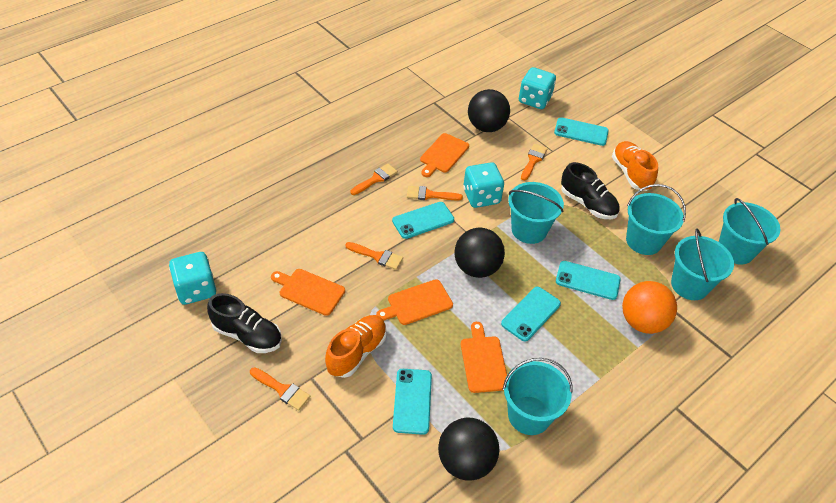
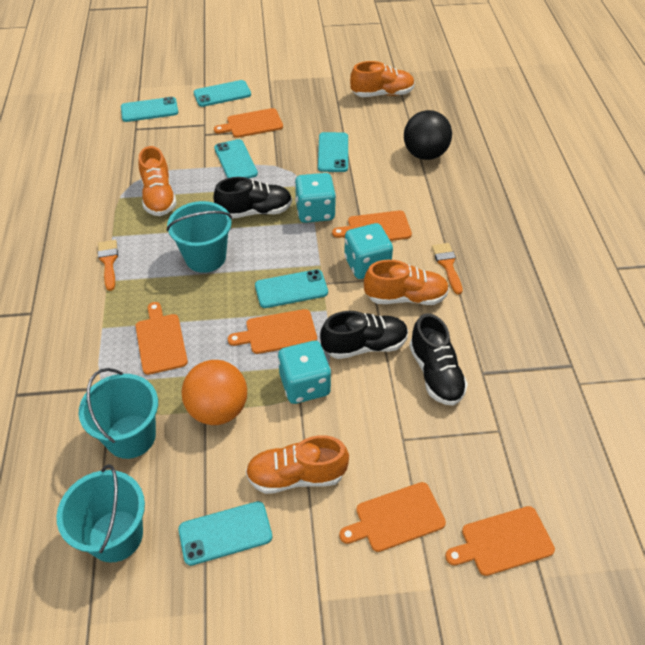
black ball: [438,417,500,481] [455,228,505,278] [468,89,510,132] = 3 -> [404,110,452,160] = 1
black shoe: [207,293,282,353] [561,162,620,219] = 2 -> [213,177,292,219] [320,311,408,359] [409,313,468,406] = 3
orange brush: [250,367,310,410] [345,242,403,270] [350,164,398,195] [407,186,463,201] [521,144,548,181] = 5 -> [98,240,118,291] [432,243,463,294] = 2
orange cutting board: [271,269,345,316] [376,279,453,325] [420,133,469,177] [461,322,507,393] = 4 -> [135,302,188,375] [214,108,283,138] [228,309,317,354] [332,210,412,241] [339,482,446,552] [445,506,555,576] = 6
orange shoe: [325,315,387,378] [612,141,658,191] = 2 -> [139,146,177,216] [246,435,349,494] [350,61,415,97] [364,260,449,305] = 4
turquoise bucket: [503,358,572,435] [508,182,564,244] [626,184,686,255] [671,229,734,300] [719,198,780,264] = 5 -> [57,464,145,563] [79,368,158,459] [167,201,232,273] = 3
turquoise phone: [392,202,454,239] [393,369,432,435] [501,287,561,341] [554,117,609,146] [556,261,621,300] = 5 -> [121,97,178,122] [178,501,272,566] [194,80,251,107] [214,139,258,178] [255,269,328,308] [318,132,348,172] = 6

